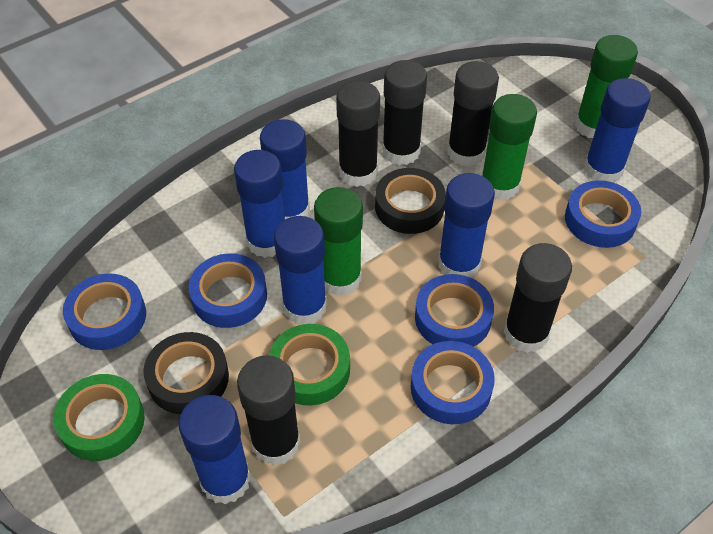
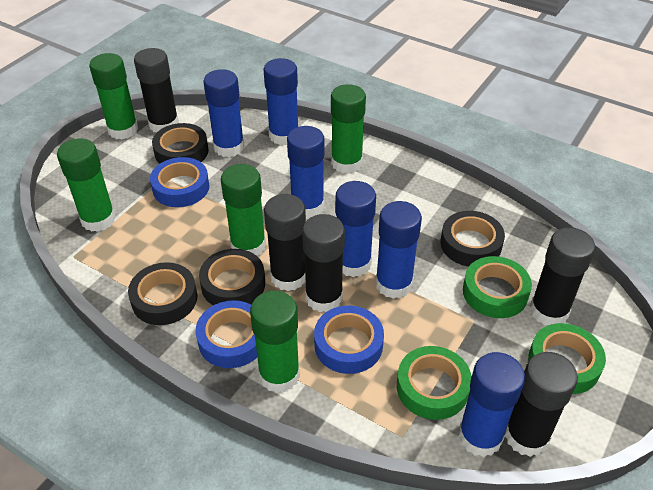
black tape: [143,332,229,415] [375,168,446,234] = 2 -> [128,262,197,325] [152,123,209,164] [199,249,265,305] [441,211,505,267] = 4
blue tape: [63,273,146,350] [189,253,267,328] [411,341,495,424] [415,274,494,347] [565,180,641,248] = 5 -> [150,157,210,207] [196,300,257,368] [314,305,384,374] = 3
green glue stick: [314,187,363,296] [482,94,537,201] [575,35,638,138] = 3 -> [57,138,116,232] [89,53,138,139] [221,164,266,256] [250,291,300,393] [331,84,366,174] = 5
green tape: [54,374,145,461] [269,324,350,405] = 2 -> [397,346,472,420] [463,256,532,318] [528,323,606,394] = 3

